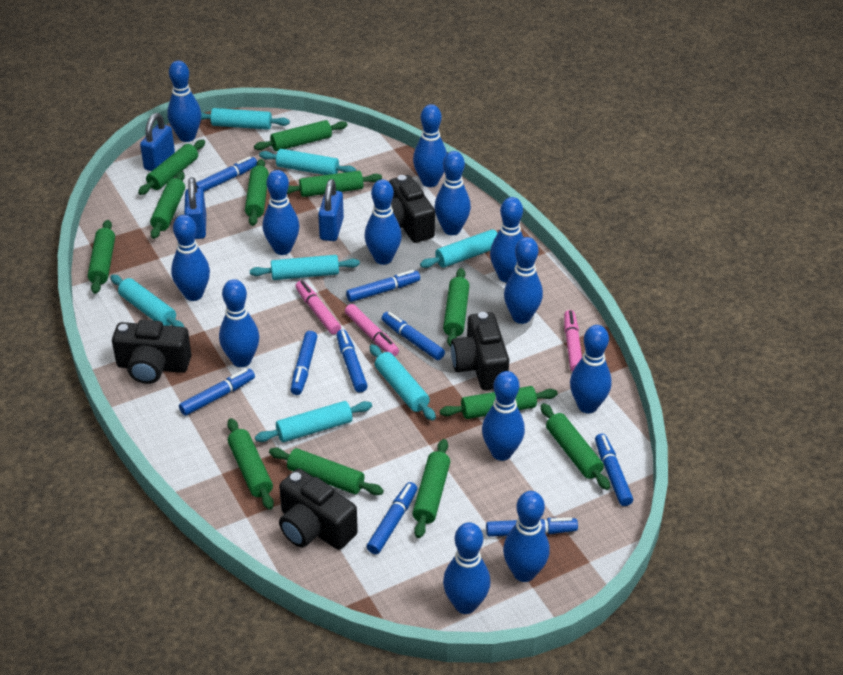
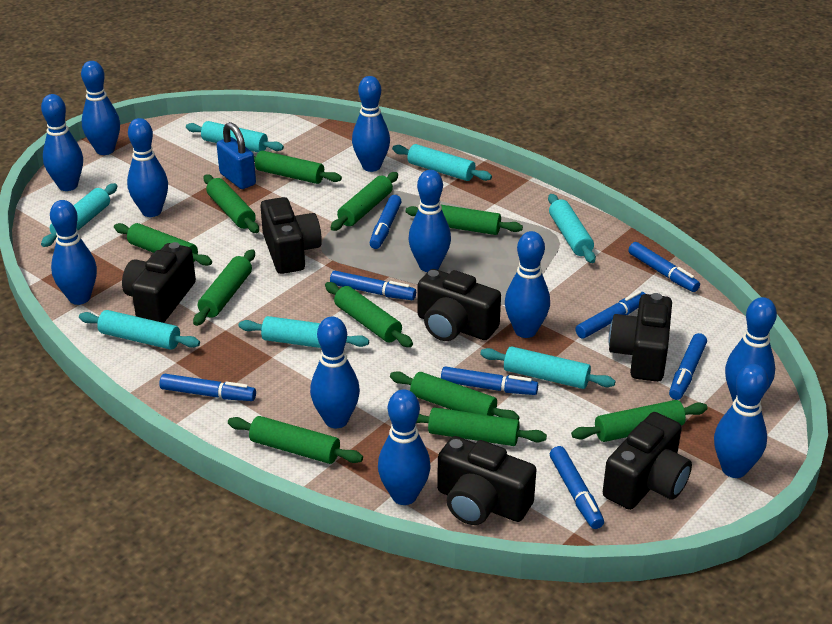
black camera: [112,320,192,384] [279,469,358,550] [389,175,435,243] [451,312,509,390] = 4 -> [122,242,196,323] [260,197,322,274] [418,269,501,341] [437,436,536,525] [603,412,692,510] [609,293,672,382] = 6
blue bowling pin: [167,60,202,142] [171,215,210,301] [219,279,260,367] [263,170,300,255] [364,179,402,265] [413,104,447,187] [434,151,471,235] [443,522,490,614] [482,371,525,461] [490,197,524,283] [503,491,550,582] [504,237,543,324] [570,325,612,413] = 13 -> [41,94,83,191] [50,200,97,305] [81,61,120,155] [127,118,168,217] [310,317,360,428] [352,76,390,172] [378,389,431,505] [408,170,451,272] [505,231,550,338] [714,364,768,478] [725,297,777,401] = 11
blue marker: [179,369,255,416] [196,156,257,192] [291,331,317,395] [337,330,368,392] [346,270,420,302] [367,482,417,554] [381,312,445,360] [486,517,578,537] [595,434,633,506] = 9 -> [159,374,256,401] [330,271,416,300] [370,195,402,249] [441,366,538,395] [550,446,604,529] [575,291,645,338] [628,242,700,292] [669,333,707,400] = 8
blue padlock: [140,113,175,171] [184,177,206,239] [318,179,344,241] = 3 -> [217,122,256,189] = 1
green rolling pin: [88,220,115,294] [138,140,205,195] [150,171,185,239] [227,418,274,510] [245,159,269,226] [254,120,348,151] [269,448,384,495] [287,171,382,197] [412,439,450,538] [440,386,558,419] [443,268,470,347] [541,403,610,490] = 12 -> [114,223,212,266] [193,249,255,326] [204,174,259,233] [228,416,363,464] [254,150,342,184] [325,282,413,347] [330,172,398,231] [390,371,519,420] [406,205,523,235] [416,407,547,446] [571,400,708,442] = 11
pink marker: [295,280,341,335] [345,304,399,356] [564,310,582,372] = 3 -> none = 0

